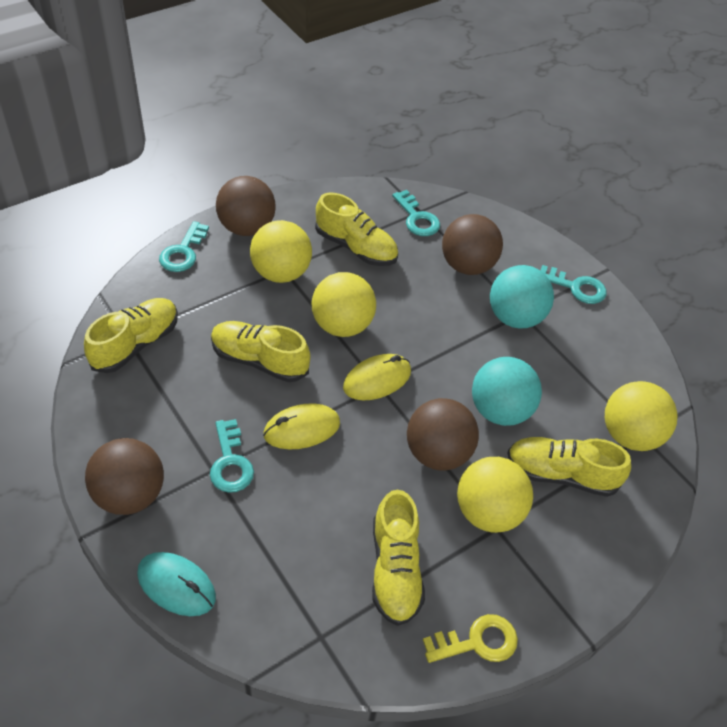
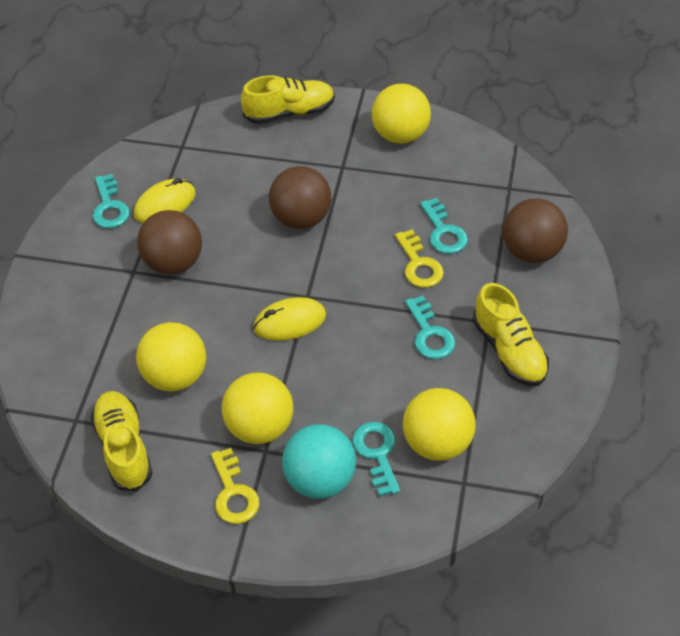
brown ball: [85,438,164,515] [216,176,276,236] [407,398,479,471] [442,214,503,275] = 4 -> [137,210,202,275] [269,166,331,229] [503,198,568,263] = 3
turquoise ball: [472,357,542,426] [490,265,554,329] = 2 -> [282,424,356,499] = 1
turquoise mouse: [137,552,216,616] = 1 -> none = 0
yellow key: [423,614,518,663] = 1 -> [211,448,259,524] [395,229,444,288] = 2
yellow shoe: [84,298,178,373] [211,321,311,382] [315,192,398,266] [372,490,425,626] [507,437,631,497] = 5 -> [91,391,153,492] [241,75,335,124] [473,283,549,386] = 3

